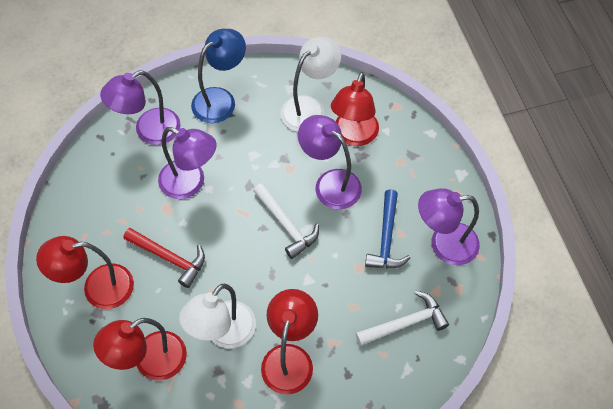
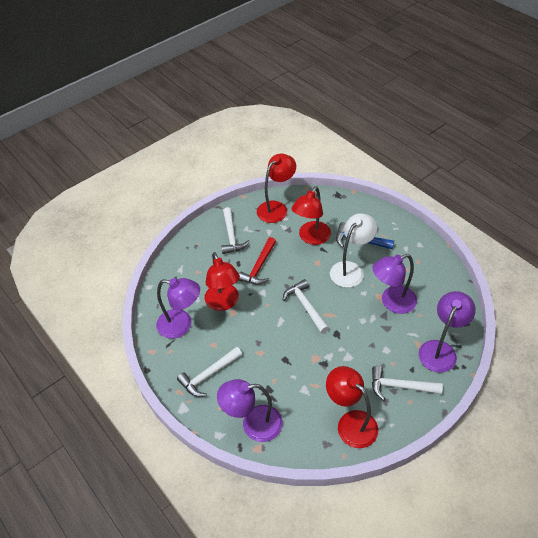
blue lamp: [191,29,246,123] = 1 -> none = 0
white hammer: [253,183,319,259] [356,291,449,346] = 2 -> [177,347,242,397] [221,207,250,254] [283,279,329,333] [372,366,443,400] = 4
white lamp: [179,284,256,348] [280,37,341,132] = 2 -> [330,213,377,288] = 1

